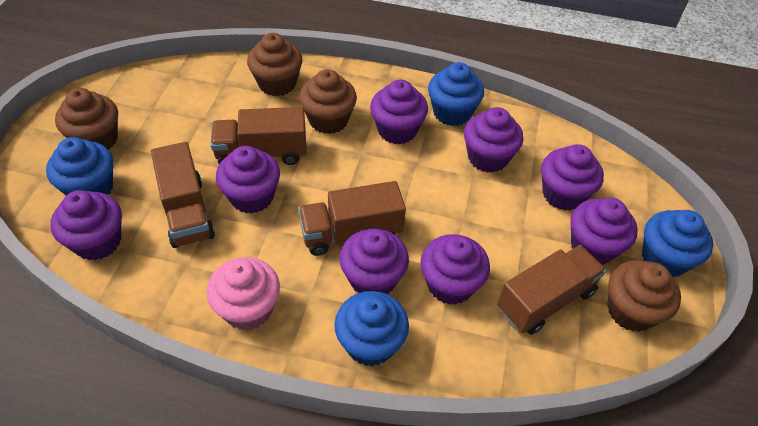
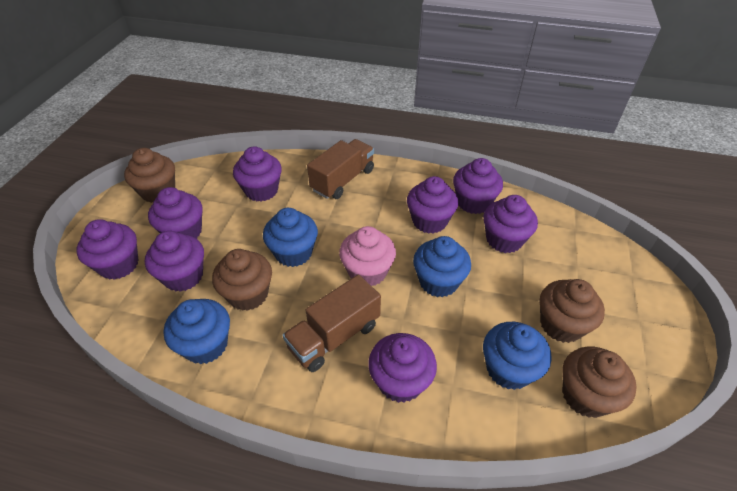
brown truck: [151,142,215,248] [210,107,307,165] [298,181,406,256] [497,245,606,335] = 4 -> [283,275,381,372] [307,139,374,199] = 2

